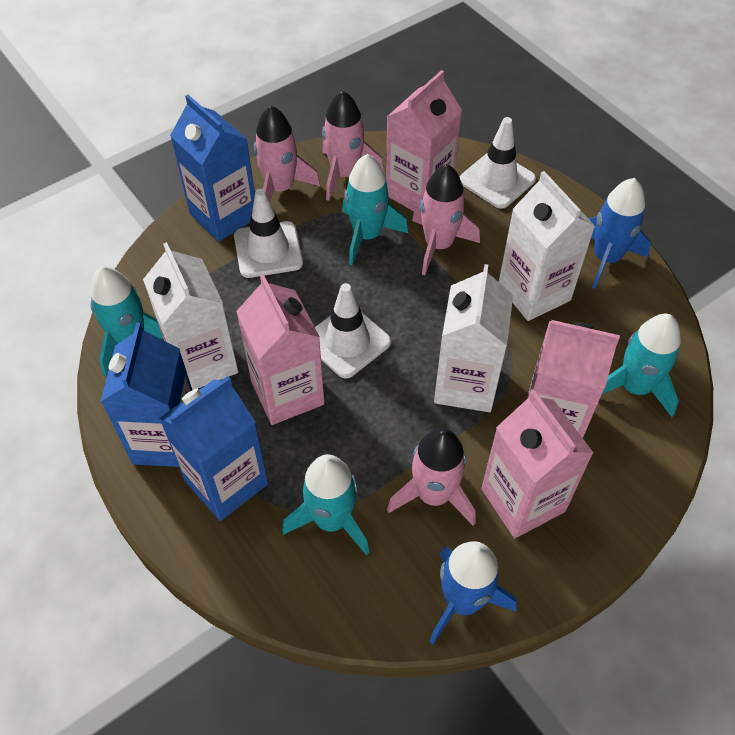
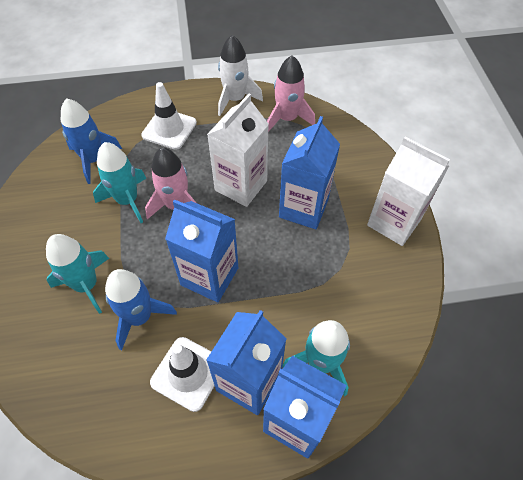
blue carton: [100,323,192,467] [159,376,268,521] [170,95,255,242] = 3 -> [165,199,238,302] [206,310,286,415] [263,356,347,458] [279,116,340,229] = 4
pink carton: [236,275,325,425] [386,70,462,211] [481,390,593,538] [527,320,620,438] = 4 -> none = 0
pink rocket: [254,106,320,202] [322,91,384,201] [387,428,476,526] [412,164,480,275] = 4 -> [145,147,196,219] [267,55,315,132] = 2
turquoise rocket: [90,266,163,377] [282,454,369,555] [342,154,408,265] [602,314,681,417] = 4 -> [46,234,109,314] [93,142,147,223] [282,320,350,397] = 3
white carton: [143,242,238,390] [434,264,513,412] [499,171,595,321] = 3 -> [207,93,269,207] [367,137,450,246] = 2
white rocket: none = 0 -> [218,35,263,116] = 1
white traffic cone: [234,189,303,278] [315,283,391,379] [460,117,536,209] = 3 -> [141,82,197,150] [150,337,215,412] = 2

